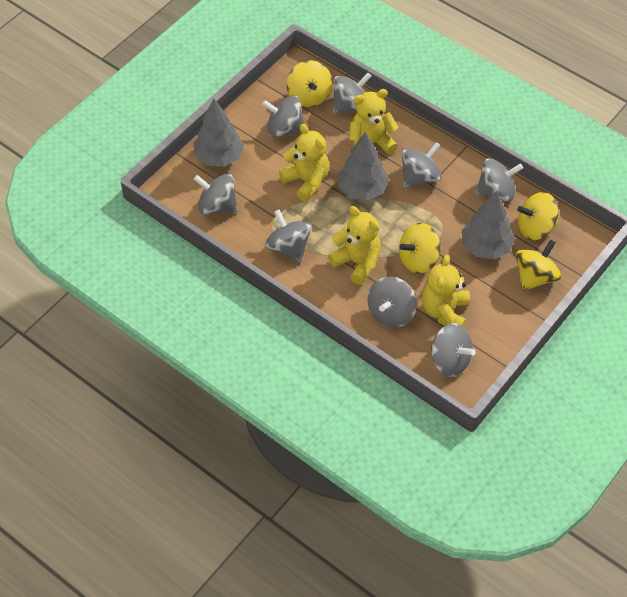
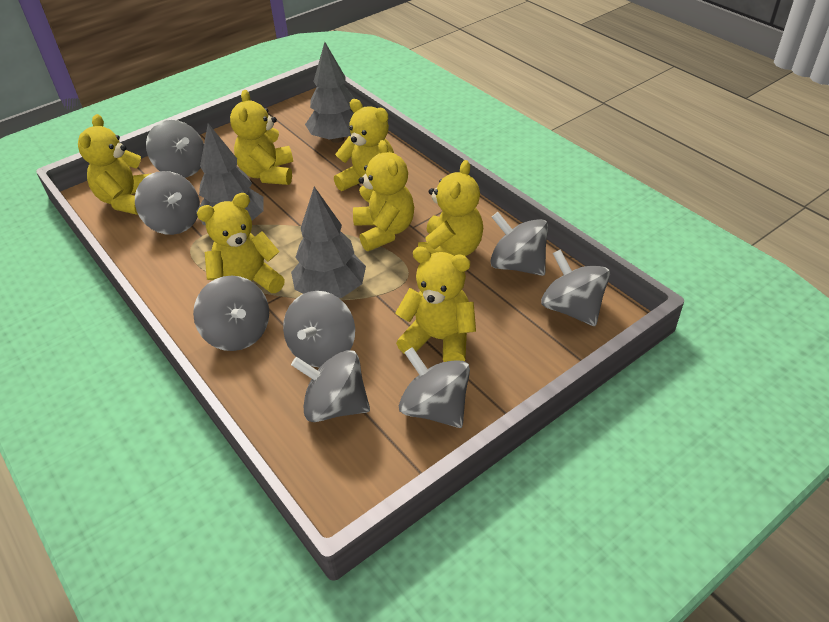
yellow spinning top: [287,60,332,107] [399,223,441,274] [516,240,561,291] [517,192,558,240] = 4 -> none = 0
yellow teddy bear: [279,124,329,202] [328,206,381,285] [349,89,399,154] [422,255,470,327] = 4 -> [78,114,152,215] [197,193,285,293] [230,90,293,185] [334,99,394,203] [353,140,414,251] [395,247,476,362] [418,160,483,256] = 7

